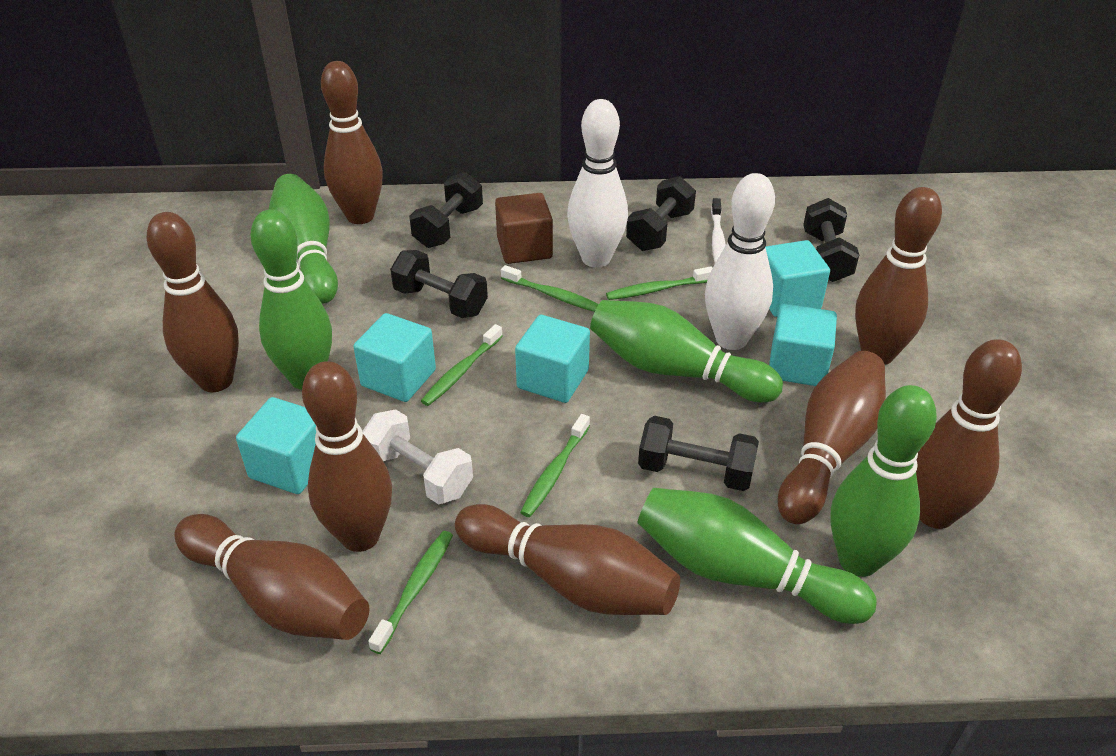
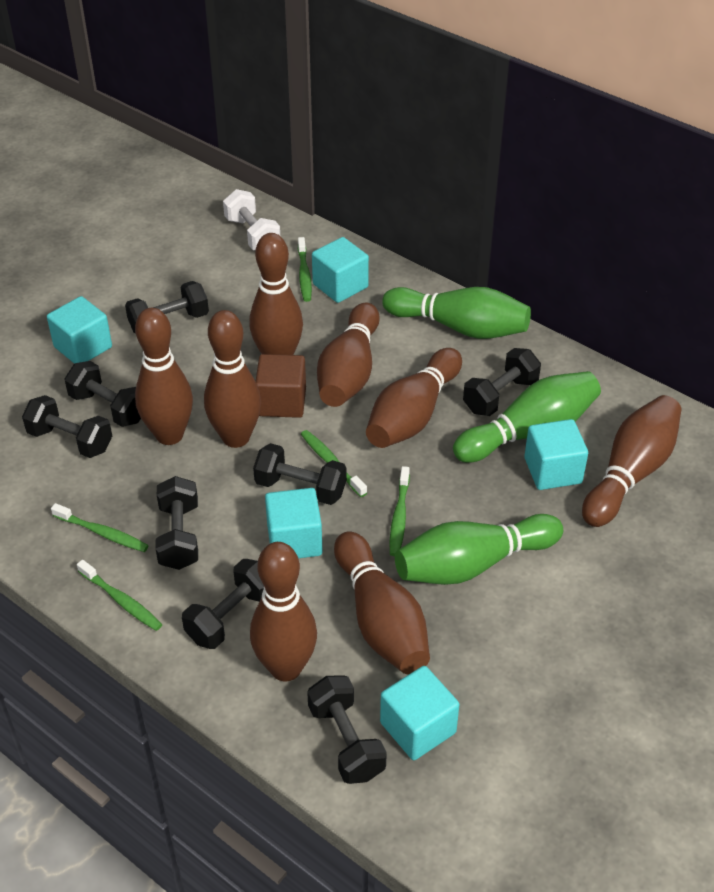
black dumbbell: [390,250,488,318] [409,172,483,248] [626,176,696,251] [638,416,759,491] [803,198,859,282] = 5 -> [22,395,112,458] [65,361,141,427] [125,281,209,333] [155,476,198,570] [182,559,264,649] [253,443,347,505] [307,675,387,784] [463,348,541,416] = 8
green bowling pin: [251,209,332,390] [269,174,338,304] [590,300,783,403] [638,488,877,624] [830,385,937,577] = 5 -> [382,287,531,339] [395,514,563,585] [453,371,601,463] = 3
white bowling pin: [567,99,628,268] [705,173,775,350] = 2 -> none = 0
white toothbrush: [711,198,726,263] = 1 -> none = 0

